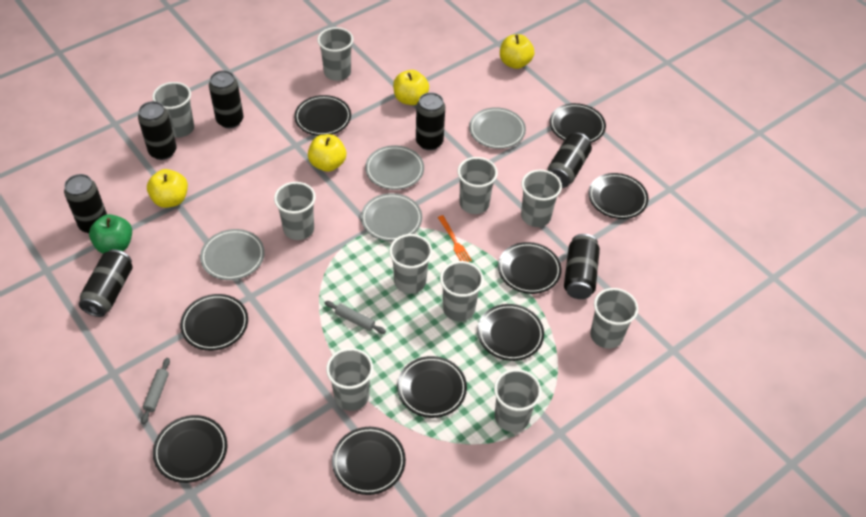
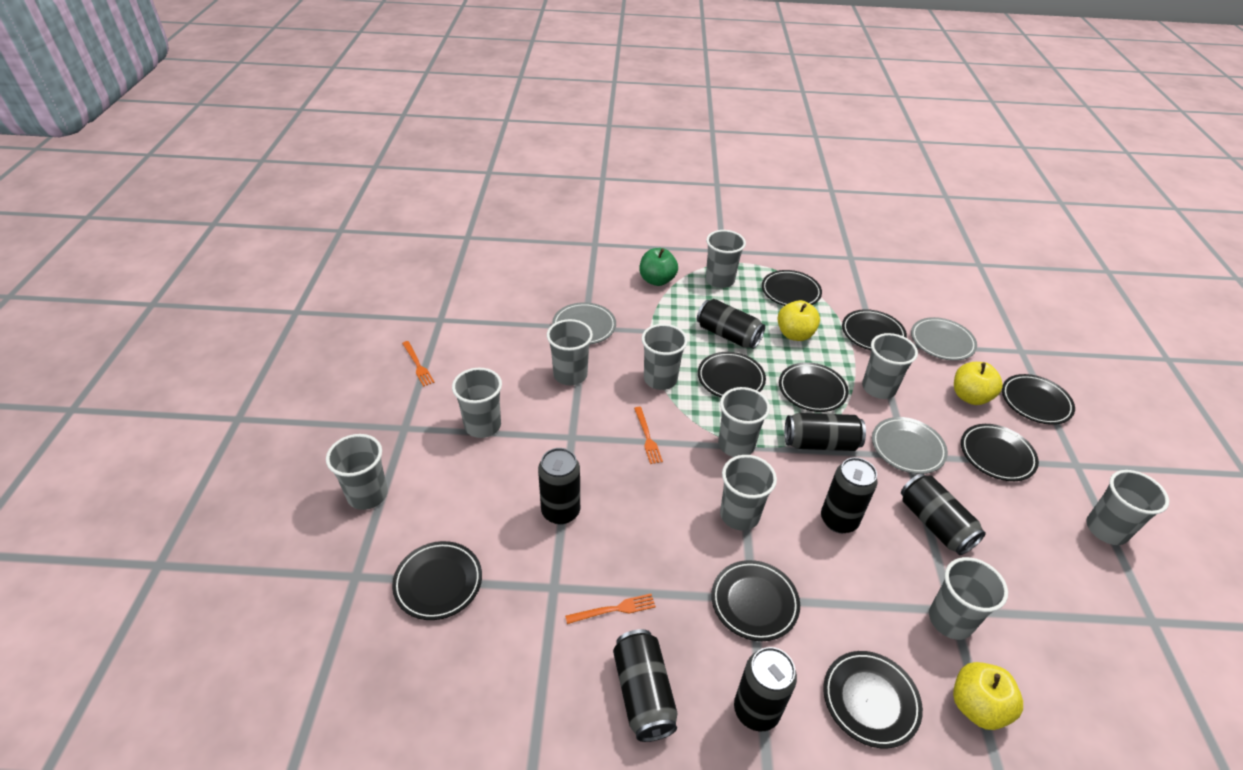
grey plate: [200,229,265,280] [361,193,422,241] [365,145,424,190] [469,107,526,149] = 4 -> [552,302,616,344] [872,417,948,474] [911,317,977,361] = 3
grey rolling pin: [141,358,170,424] [325,301,386,334] = 2 -> none = 0
orange fork: [438,215,472,262] = 1 -> [402,341,435,387] [565,594,656,624] [634,407,663,464] = 3
yellow apple: [147,169,188,208] [308,134,346,172] [393,70,429,105] [500,34,535,69] = 4 -> [777,300,820,341] [953,662,1023,730] [954,362,1003,405] = 3

